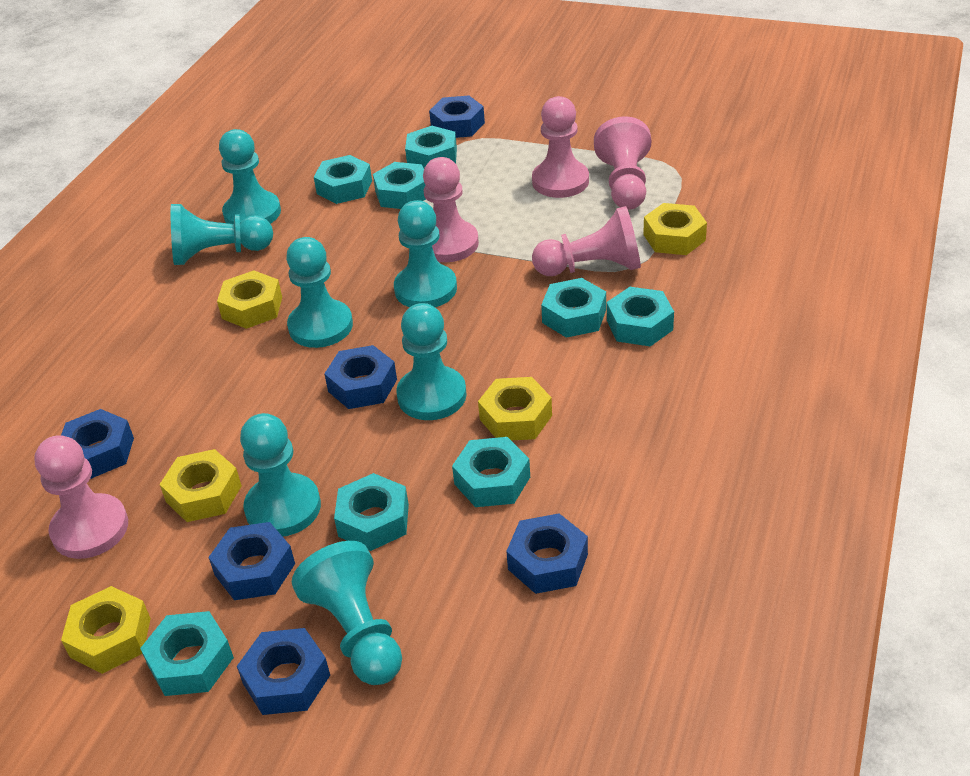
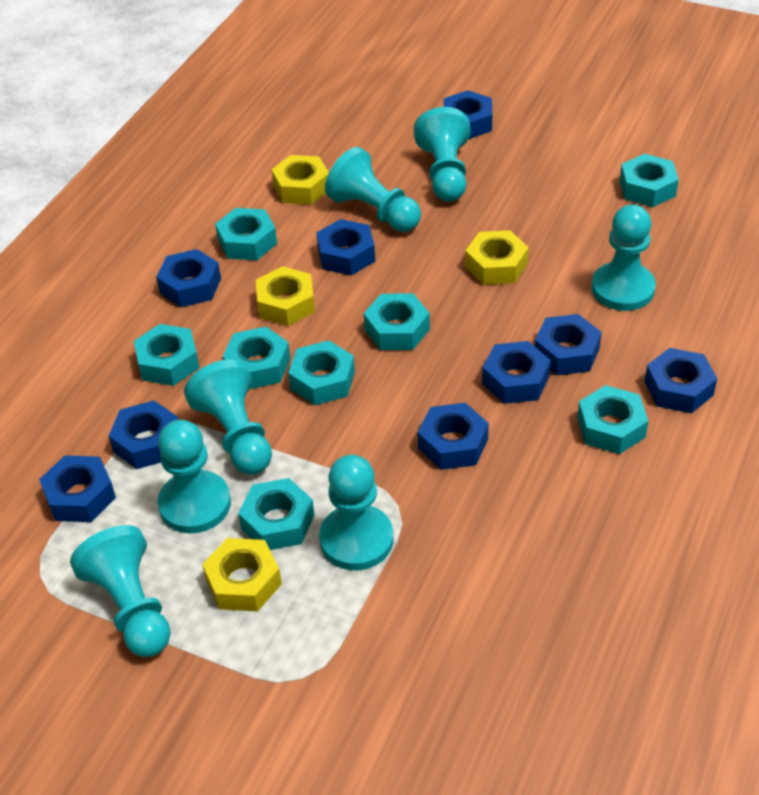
blue nut: [61,409,134,479] [208,522,295,600] [237,628,330,715] [324,345,397,409] [429,96,485,138] [506,513,588,594] = 6 -> [39,455,116,522] [109,401,179,469] [156,249,221,307] [316,219,375,275] [418,403,489,470] [444,90,493,139] [482,341,551,404] [535,314,602,375] [645,348,717,413] = 9
pink pawn: [34,435,128,559] [423,157,479,262] [532,96,589,198] [532,206,641,276] [594,116,651,210] = 5 -> none = 0
yellow nut: [61,586,151,674] [160,449,242,522] [217,270,282,329] [478,377,552,440] [643,203,707,255] = 5 -> [202,538,282,611] [256,266,315,326] [271,155,329,205] [465,230,529,285] = 4

